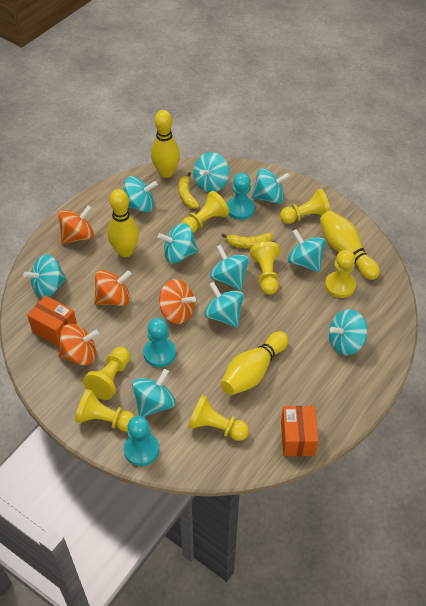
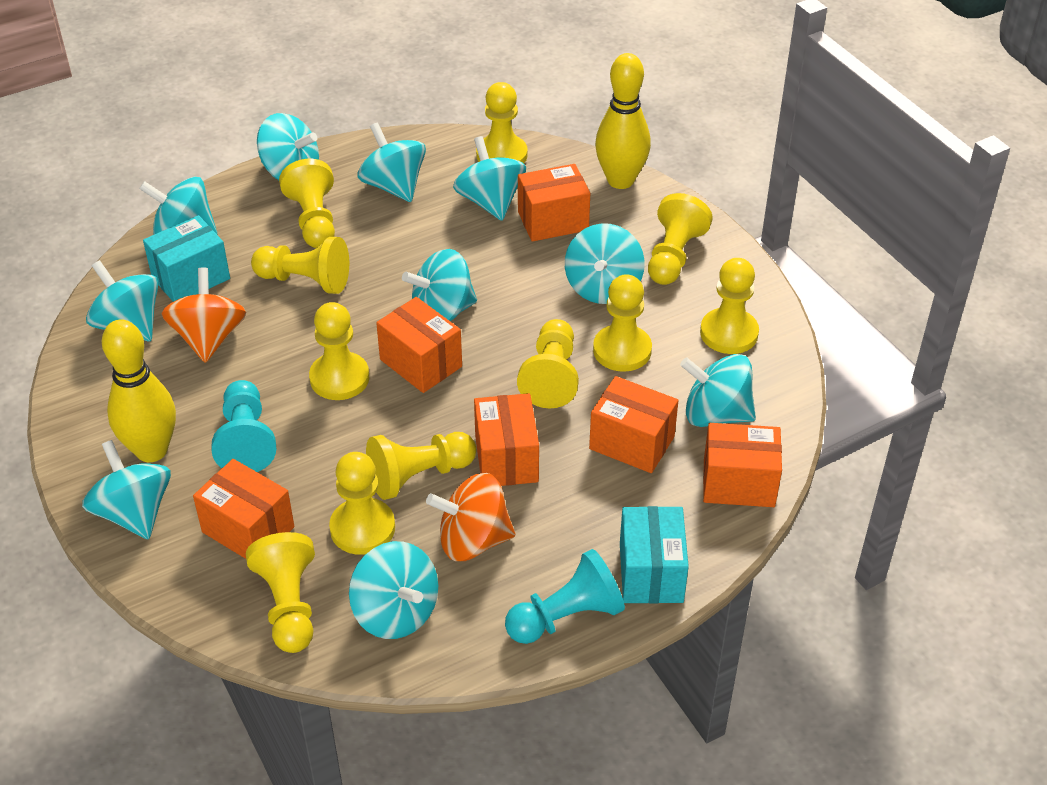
orange box: [27,295,77,347] [281,406,319,456] = 2 -> [193,459,294,559] [376,297,462,393] [474,393,539,486] [518,164,590,242] [589,376,679,473] [703,423,782,507] = 6
orange spinning top: [58,205,94,244] [59,324,99,366] [94,270,131,306] [159,279,196,324] = 4 -> [161,267,246,363] [426,473,515,561] = 2
turquoise box: none = 0 -> [143,215,230,302] [620,506,689,603] = 2
turquoise pawn: [124,416,159,466] [143,318,176,367] [227,173,255,220] = 3 -> [212,380,276,472] [505,549,625,644] = 2
yellow banana: [179,172,199,209] [221,233,273,248] = 2 -> none = 0
yellow bowling pin: [108,189,139,257] [151,110,180,178] [221,331,289,395] [320,211,380,280] = 4 -> [102,319,176,462] [595,53,651,189] = 2
yellow pawn: [75,389,135,431] [83,347,130,400] [182,191,229,233] [188,395,249,441] [250,242,280,295] [280,189,331,224] [325,250,356,298] = 7 -> [246,532,315,653] [251,237,349,294] [279,159,335,248] [309,302,369,400] [329,452,395,555] [366,432,476,500] [476,82,527,164] [517,319,579,408] [593,274,652,372] [648,193,713,285] [700,258,759,354] = 11

